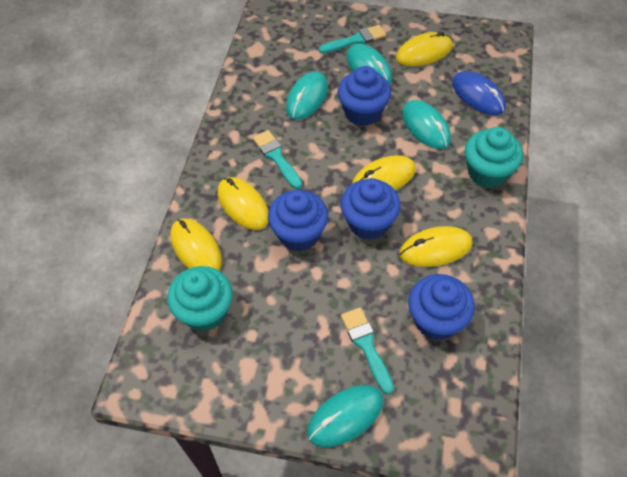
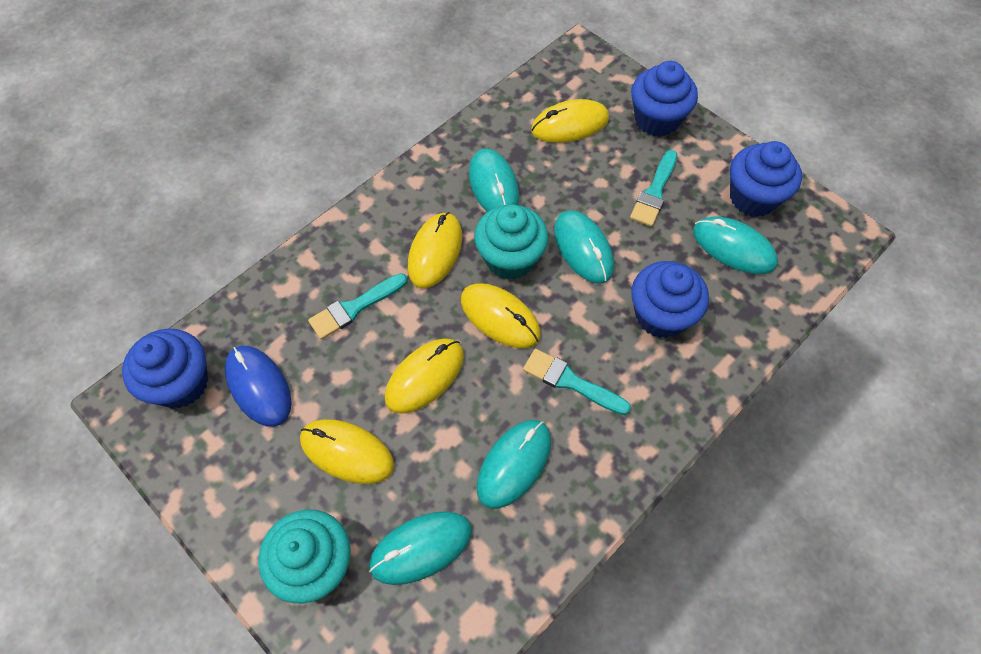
turquoise mouse: [286,71,328,120] [307,385,383,447] [346,44,392,84] [402,100,451,149] = 4 -> [369,511,472,585] [469,149,519,212] [477,420,551,509] [554,210,614,284] [693,217,778,274] = 5

